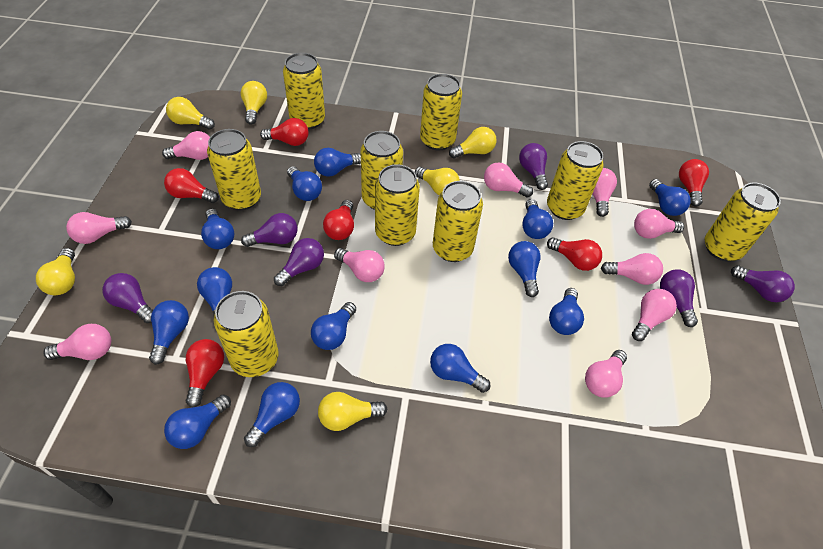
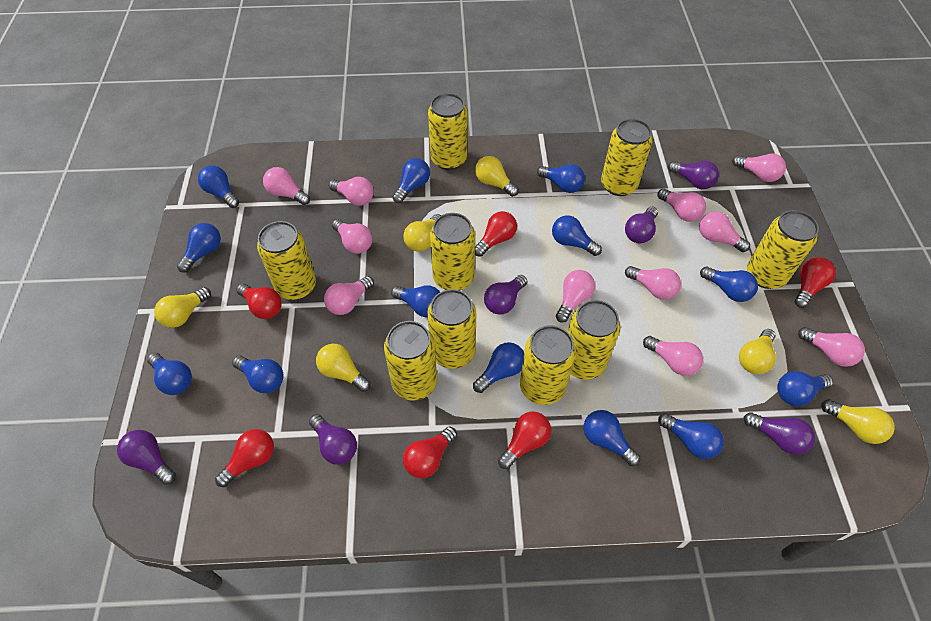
pink light bulb: [43,324,111,360] [66,212,132,244] [162,131,210,160] [334,248,385,282] [484,162,533,197] [585,350,627,397] [593,168,617,217] [601,253,663,285] [632,289,677,341] [634,209,684,239] = 10 -> [263,167,310,205] [324,276,374,315] [329,177,374,206] [332,219,372,254] [556,270,595,323] [625,266,681,300] [643,336,703,376] [658,188,706,222] [699,211,750,252] [732,154,786,182] [798,327,865,367] = 11

